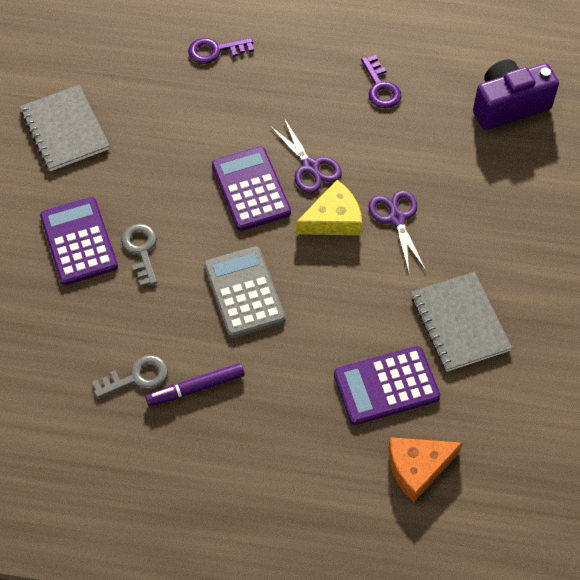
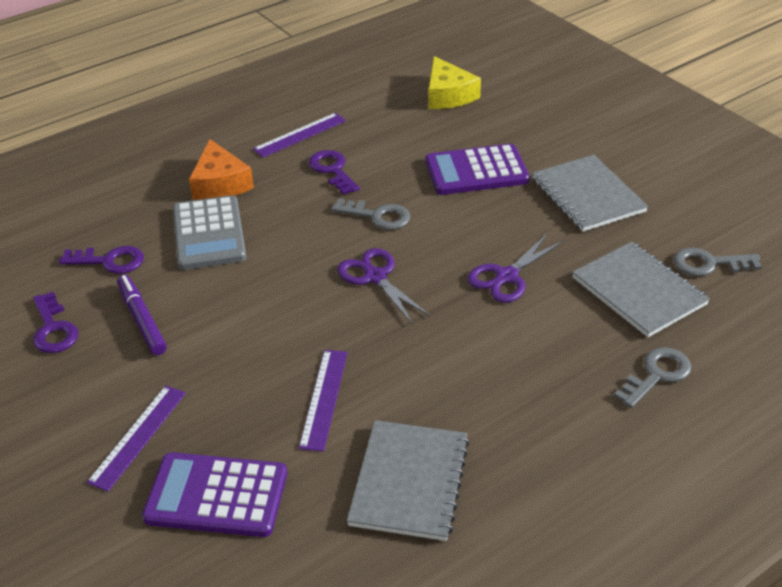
grey key: [92,355,168,398] [121,224,157,286] = 2 -> [331,198,411,230] [614,347,691,408] [673,248,762,276] = 3
grey notebook: [20,85,110,171] [411,272,512,372] = 2 -> [347,420,469,541] [532,155,648,232] [572,242,710,337] = 3
purple calculator: [40,197,118,285] [212,147,291,231] [334,346,440,425] = 3 -> [142,452,287,537] [425,144,530,195] = 2
purple camera: [473,59,559,130] = 1 -> none = 0
purple key: [188,38,254,64] [361,55,401,108] = 2 -> [33,292,78,353] [59,246,144,274] [308,150,360,195] = 3
purple ruler: none = 0 -> [86,386,186,491] [253,113,346,158] [299,350,348,452] = 3

